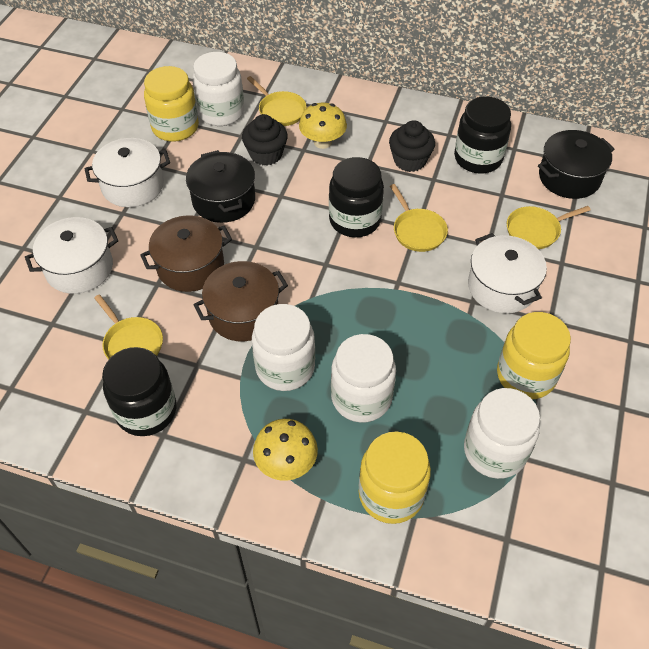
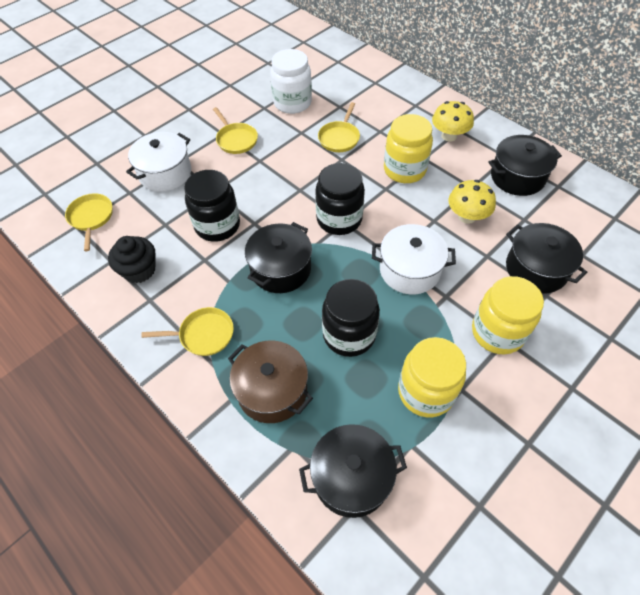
black cupcake: [242,114,288,166] [389,120,435,172] = 2 -> [108,236,155,283] = 1
black pot: [186,150,255,223] [538,130,615,199] = 2 -> [245,222,312,293] [299,424,407,518] [488,135,562,196] [506,223,587,294] = 4
brown pot: [140,215,232,292] [193,261,288,341] = 2 -> [228,341,313,423] = 1
white jar: [192,52,244,126] [252,304,315,391] [331,334,396,423] [464,388,540,479] = 4 -> [270,49,312,114] = 1
white pot: [25,217,118,294] [84,138,170,207] [468,233,547,313] = 3 -> [126,132,191,192] [372,224,456,294] = 2

